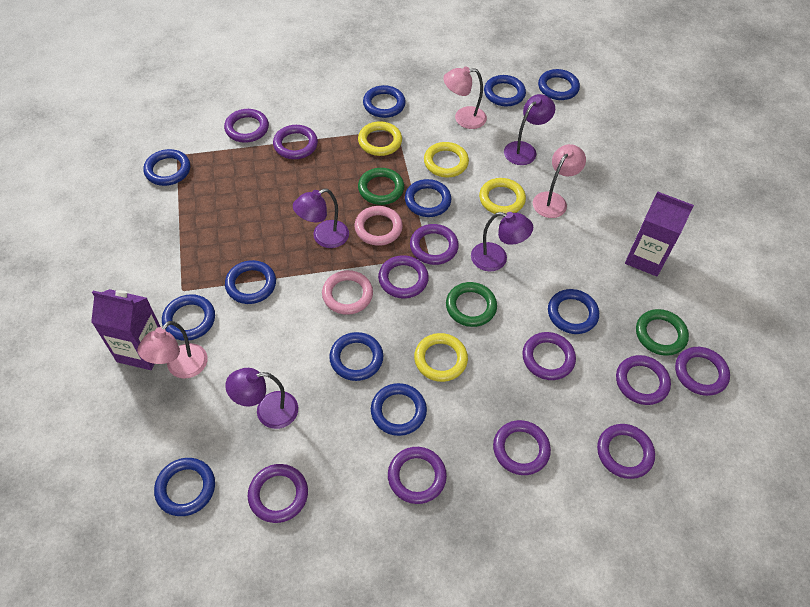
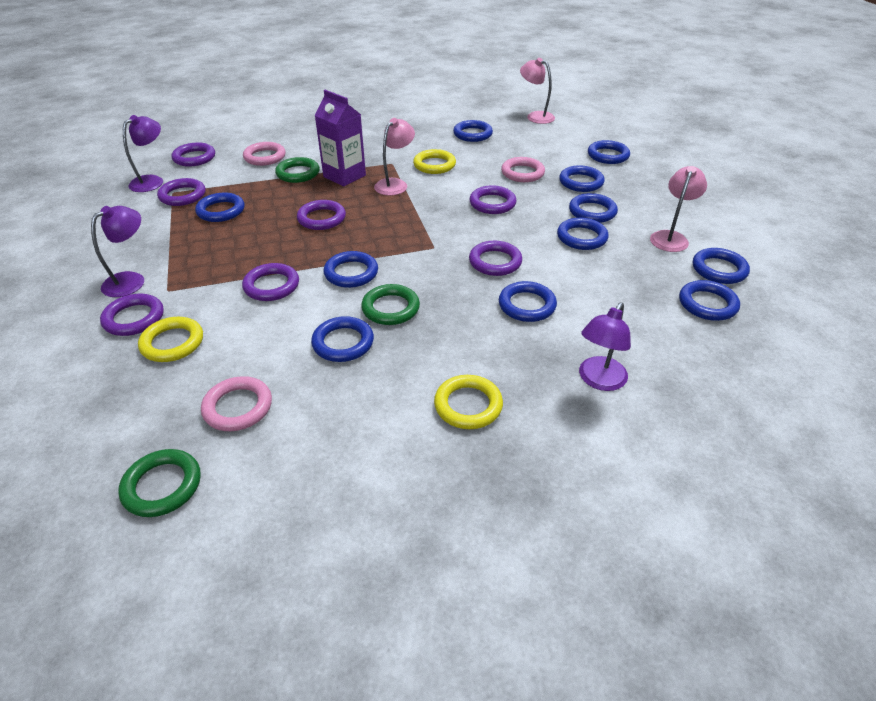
pink ring: [322,270,373,315] [355,206,403,246] = 2 -> [201,376,272,431] [243,142,286,166] [501,157,545,182] = 3
purple carton: [91,289,160,370] [625,191,694,277] = 2 -> [314,90,366,187] = 1
purple lamp: [225,368,298,429] [293,188,349,248] [471,212,533,272] [504,94,555,165] = 4 -> [91,206,144,297] [123,115,163,192] [579,303,631,391] = 3
purple ring: [224,109,269,143] [248,464,308,523] [273,125,318,159] [378,255,429,299] [388,447,447,504] [410,224,459,265] [493,420,551,475] [522,332,576,380] [597,424,655,479] [616,355,671,405] [675,347,730,396] = 11 -> [100,294,164,336] [157,178,206,206] [171,142,215,167] [242,263,299,301] [297,200,346,230] [469,185,517,214] [469,241,522,276] = 7
yellow ring: [358,121,402,156] [414,333,468,382] [424,142,469,177] [479,178,526,214] = 4 -> [138,317,203,362] [413,149,456,174] [434,375,503,429] = 3

